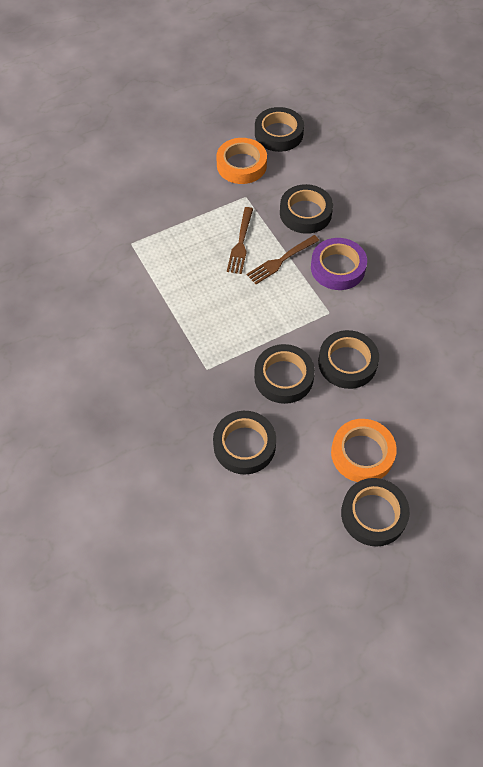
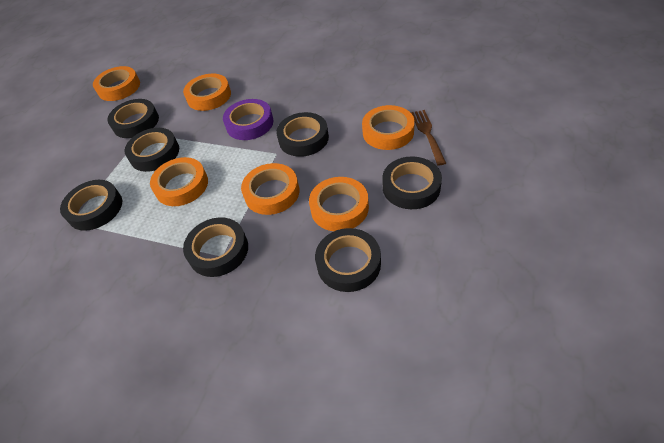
black tape: [213,411,276,474] [254,344,315,404] [255,107,304,152] [280,184,333,234] [318,330,379,389] [341,478,410,546] = 6 -> [60,180,122,231] [108,99,159,138] [125,128,179,172] [183,218,248,277] [276,112,329,157] [315,228,381,292] [382,156,442,209] = 7
brown fork: [227,207,253,274] [247,235,319,284] = 2 -> [411,110,446,166] = 1
orange tape: [216,138,267,184] [331,419,397,482] = 2 -> [93,66,140,101] [150,157,208,206] [183,74,231,111] [241,163,299,215] [309,177,369,231] [362,105,415,150] = 6

